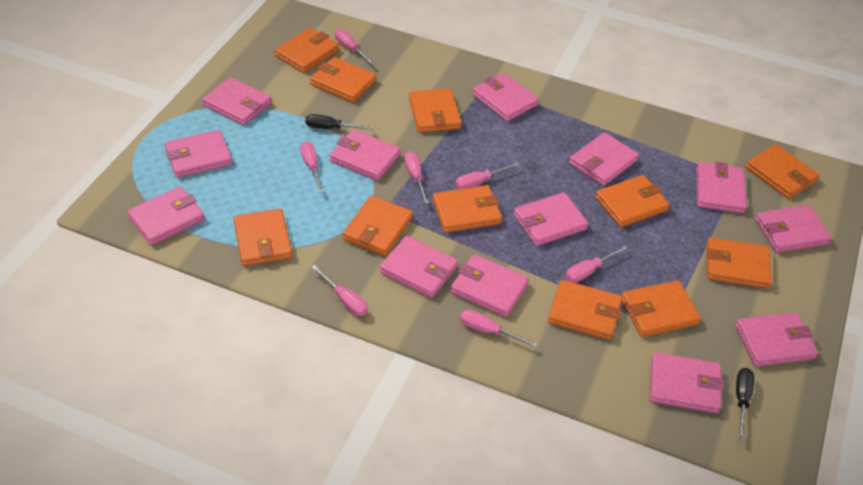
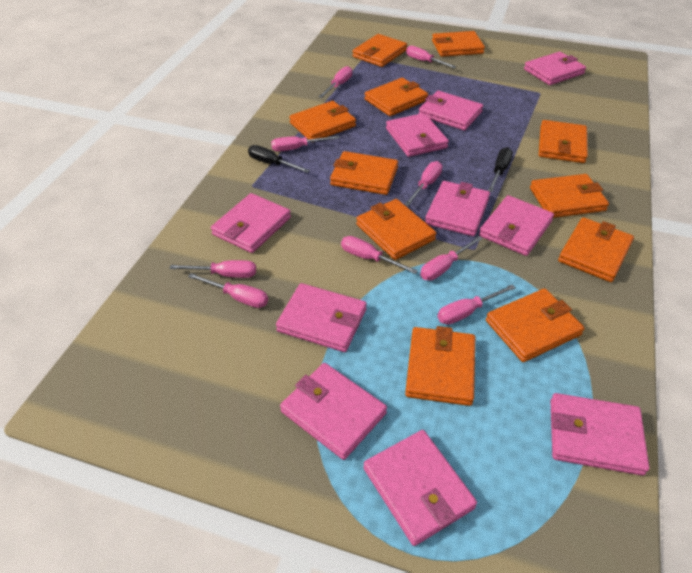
pink screwdriver: [300,141,324,192] [311,265,368,316] [335,29,375,65] [404,151,429,204] [455,163,519,189] [460,309,537,348] [565,245,628,283] = 7 -> [170,260,256,278] [188,273,268,308] [271,136,340,151] [319,66,352,98] [341,236,418,274] [405,161,442,206] [406,46,456,68] [420,236,483,281] [438,284,516,325] = 9
pink wallet: [127,186,205,245] [165,130,232,178] [202,77,272,125] [329,129,401,181] [379,235,458,298] [450,254,529,317] [472,73,539,122] [513,192,588,246] [569,132,639,186] [650,352,724,413] [696,162,747,213] [735,312,818,367] [755,205,832,253] = 13 -> [211,193,291,253] [276,283,367,352] [280,363,387,460] [363,430,477,546] [386,113,449,157] [419,91,483,131] [425,181,490,236] [479,195,554,256] [524,52,586,85] [550,393,649,475] = 10

